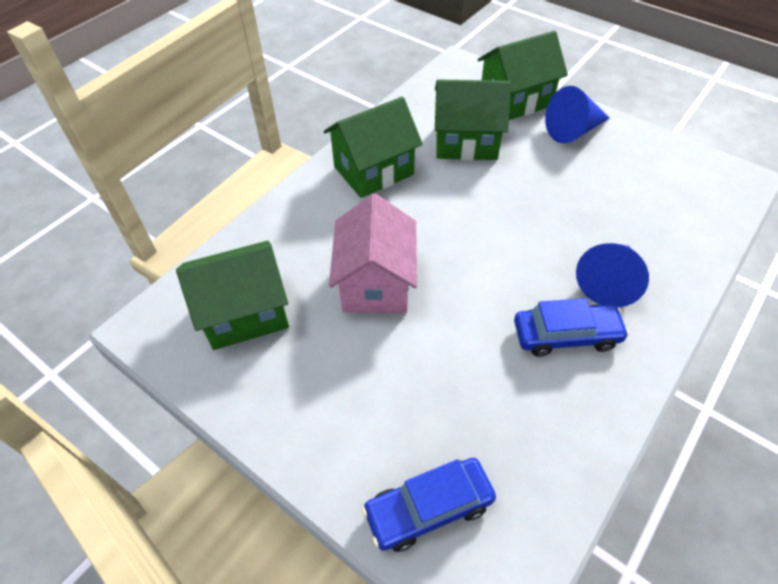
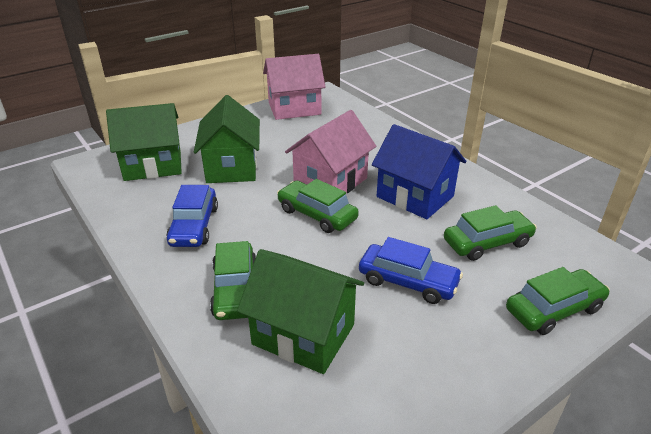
blue cone: [545,86,610,143] [576,243,649,307] = 2 -> none = 0
blue house: none = 0 -> [372,124,466,219] = 1
green car: none = 0 -> [210,241,256,320] [277,179,359,233] [444,205,537,261] [506,267,610,335] = 4
green house: [176,241,289,350] [324,97,423,198] [435,79,511,160] [478,31,568,120] = 4 -> [106,103,182,181] [194,95,260,183] [237,249,364,374] = 3
pink house: [329,194,417,313] = 1 -> [263,54,326,120] [285,110,376,193] = 2

